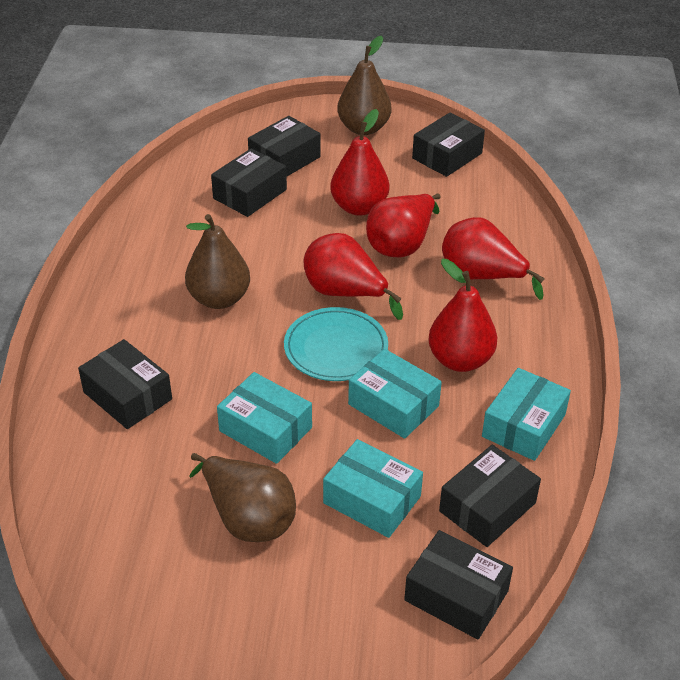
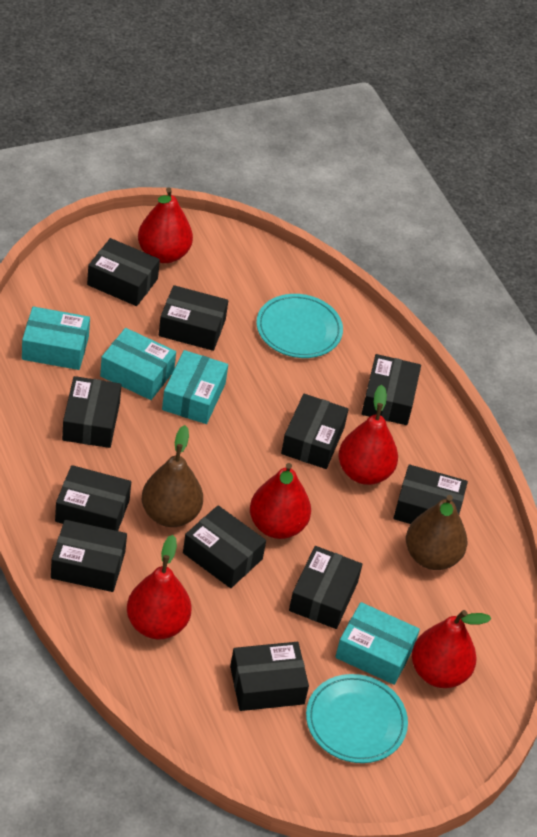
black box: [78,339,172,429] [211,148,287,217] [248,116,321,177] [404,530,513,639] [412,112,485,177] [439,445,541,547] = 6 -> [51,520,127,592] [55,465,131,531] [62,376,121,448] [87,238,160,306] [159,285,228,351] [183,505,266,588] [230,642,309,711] [281,394,349,469] [289,546,362,629] [361,354,421,425] [393,465,468,524] = 11
brown pear: [185,214,250,309] [190,453,296,542] [337,36,391,135] = 3 -> [142,425,203,527] [406,495,467,570] = 2
turquoise plate: [284,307,388,381] = 1 -> [256,294,343,358] [306,674,408,763] = 2

